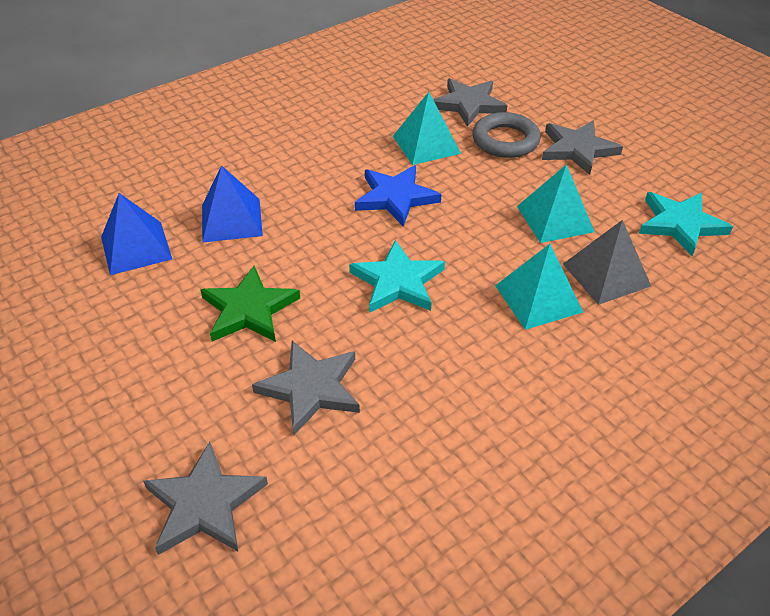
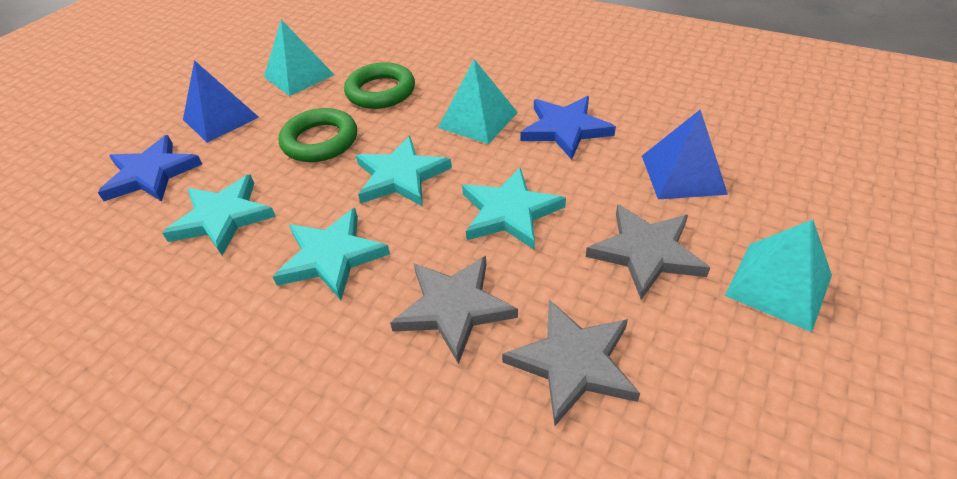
blue star: [355,165,442,227] = 1 -> [98,135,202,202] [521,96,616,160] = 2
green ring: none = 0 -> [279,108,357,162] [344,62,415,109] = 2
green star: [200,266,300,342] = 1 -> none = 0
grey pyramid: [563,220,651,305] = 1 -> none = 0
grey ring: [472,112,541,158] = 1 -> none = 0
grey star: [143,442,268,555] [252,341,360,435] [434,78,507,127] [542,121,623,175] = 4 -> [390,256,518,364] [502,300,640,426] [586,204,710,300] = 3
turquoise star: [349,240,445,313] [639,192,733,256] = 2 -> [162,174,276,256] [273,208,390,300] [356,136,452,207] [462,168,566,250] = 4

